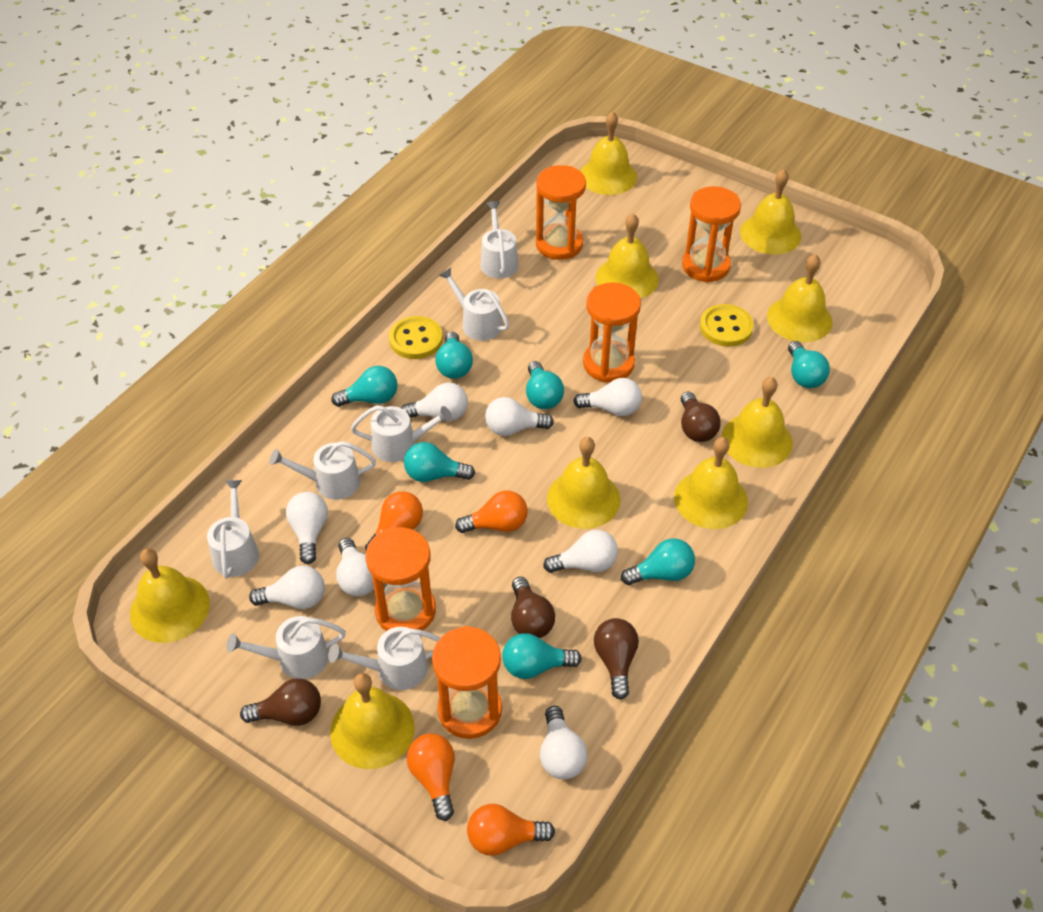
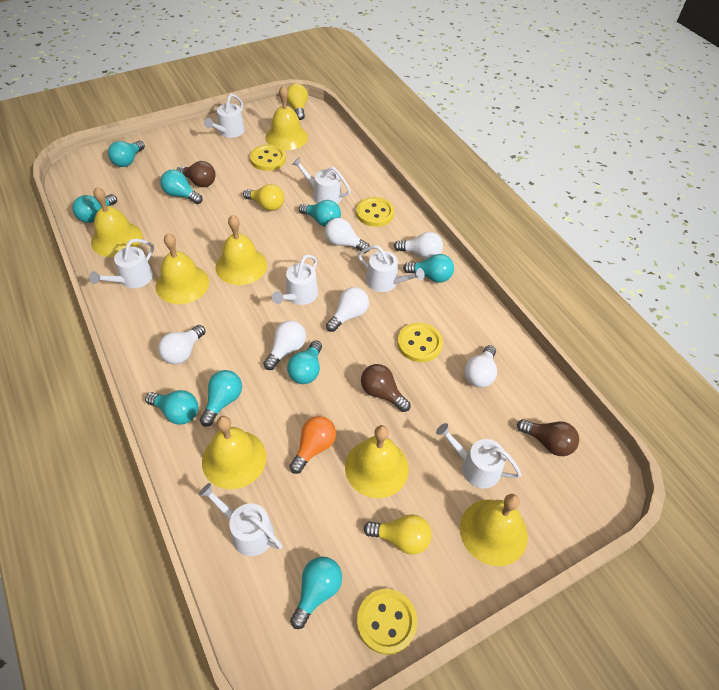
brown light bulb: [240,678,321,726] [511,577,555,638] [594,618,639,700] [681,392,721,442] = 4 -> [177,161,216,187] [361,364,411,412] [517,419,579,456] = 3
orange hourglass: [366,527,436,631] [432,626,502,739] [536,165,586,260] [583,282,641,382] [682,186,741,283] = 5 -> none = 0
orange light bulb: [365,491,423,550] [407,733,455,821] [455,491,528,533] [467,804,555,856] = 4 -> [289,416,336,474] = 1
turquoise light bulb: [331,366,397,407] [404,442,475,482] [435,332,473,379] [502,633,582,679] [526,361,564,409] [621,538,695,585] [788,341,830,388] = 7 -> [72,194,117,223] [108,141,145,167] [145,390,198,425] [160,170,202,204] [200,370,242,427] [287,340,322,384] [290,557,342,629] [299,200,341,227] [403,254,454,283] = 9
white light bulb: [249,566,325,609] [286,492,328,564] [336,538,374,596] [401,383,468,421] [485,397,554,436] [540,706,588,779] [543,530,618,573] [573,378,642,416] = 8 -> [158,325,206,364] [263,321,306,370] [325,218,370,253] [326,287,369,332] [394,232,443,259] [464,345,497,387] = 6
yellow bell: [130,548,210,643] [330,673,415,769] [547,437,620,529] [580,111,637,195] [596,213,659,299] [674,437,748,529] [722,377,793,468] [740,169,801,255] [767,254,832,342] = 9 -> [91,187,143,257] [156,233,209,304] [202,416,267,489] [215,215,267,285] [265,86,308,150] [345,425,409,498] [460,494,528,566] = 7
yellow button: [389,316,443,359] [700,304,754,347] = 2 -> [250,145,286,171] [356,197,394,227] [357,589,417,655] [397,323,443,362] = 4
yellow light bulb: none = 0 -> [243,184,284,211] [287,83,308,120] [364,514,432,555] = 3

